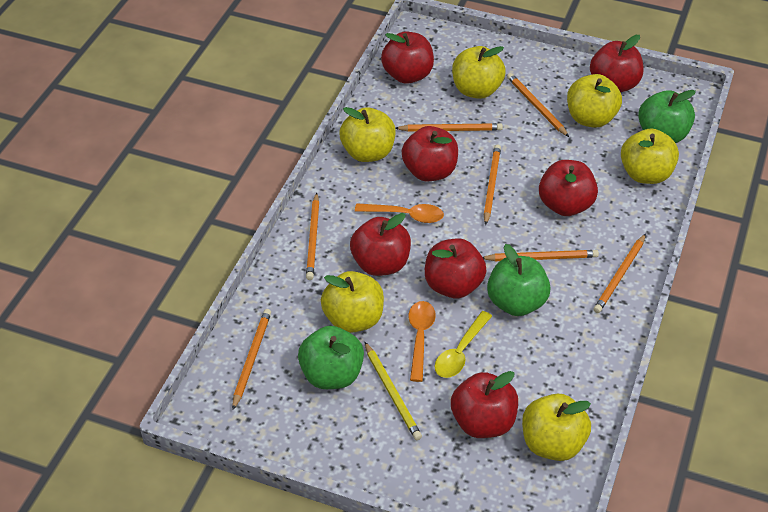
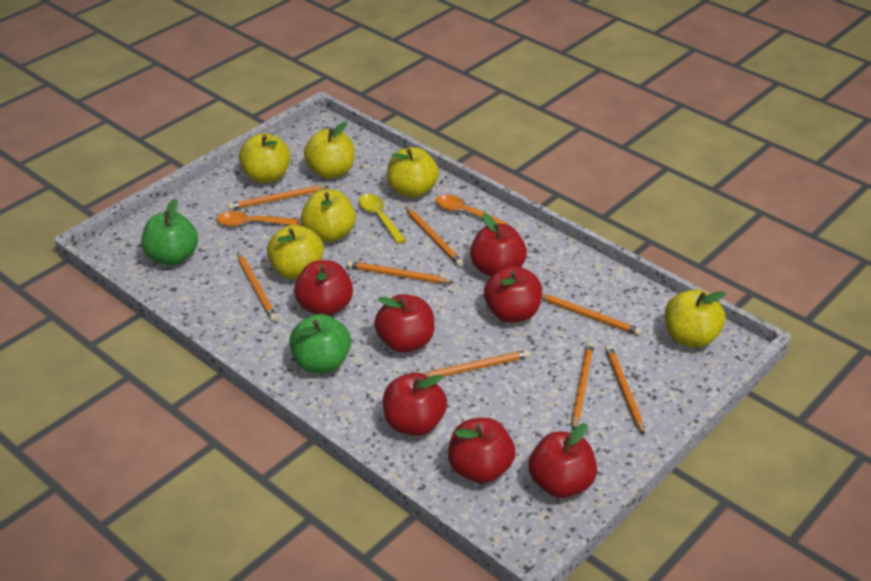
green apple: [298,326,364,389] [487,244,551,316] [638,90,696,143] = 3 -> [141,199,198,266] [289,314,351,373] = 2
orange pencil: [232,309,271,410] [306,192,319,280] [395,123,503,132] [483,144,501,225] [483,250,599,261] [507,73,569,137] [594,233,646,313] = 7 -> [228,186,329,210] [237,252,277,321] [347,261,454,284] [405,207,463,267] [424,350,530,377] [542,294,642,336] [572,342,594,430] [605,345,644,435] = 8
yellow pencil: [365,342,422,440] = 1 -> none = 0

